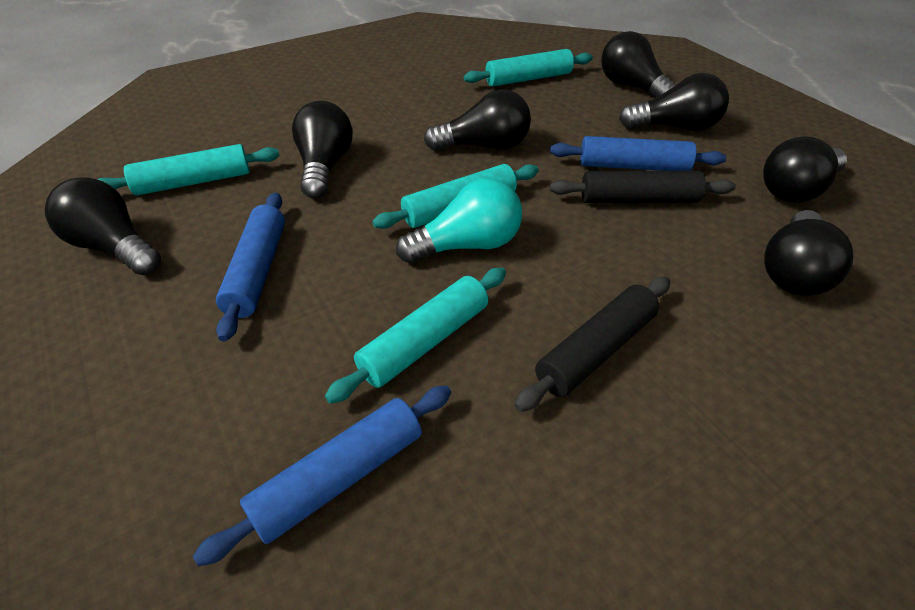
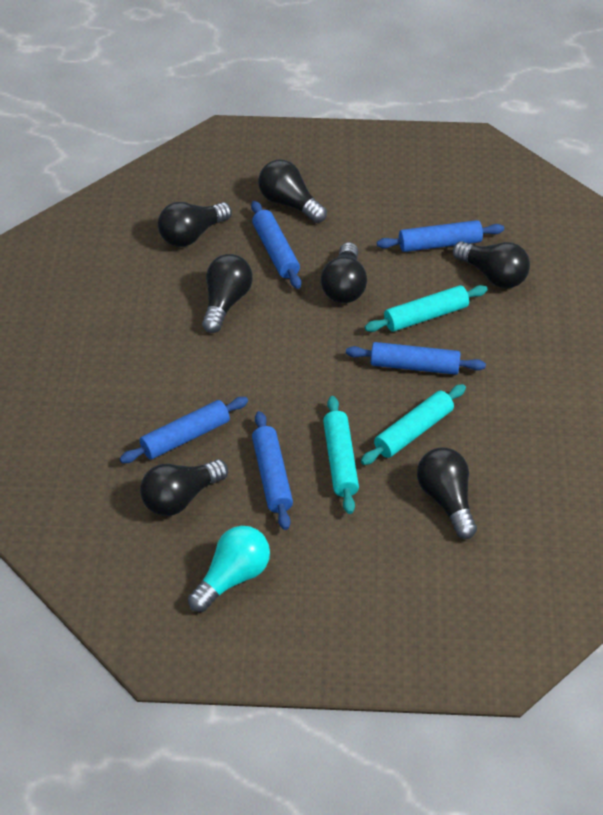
black rolling pin: [514,277,670,412] [550,171,736,203] = 2 -> none = 0
blue rolling pin: [193,386,451,567] [216,193,285,342] [550,136,726,171] = 3 -> [120,397,248,463] [251,201,301,289] [252,411,293,530] [346,342,486,375] [377,220,504,252] = 5
turquoise rolling pin: [97,144,280,196] [325,267,506,404] [372,164,539,229] [464,49,593,87] = 4 -> [323,396,359,514] [361,384,466,465] [365,285,488,332] = 3

